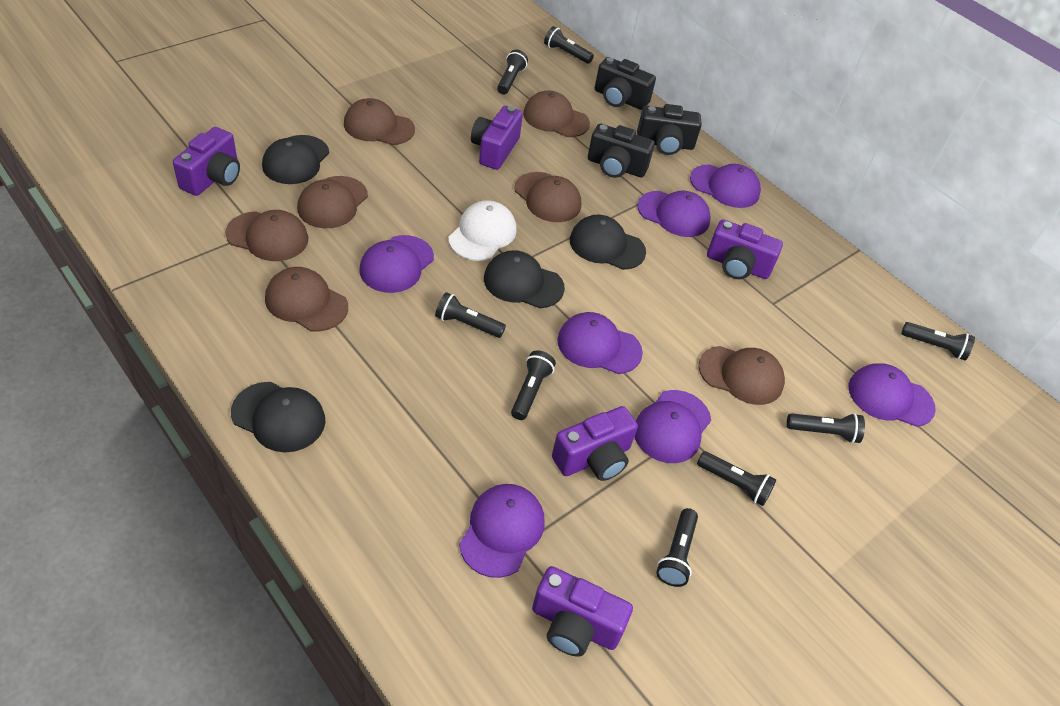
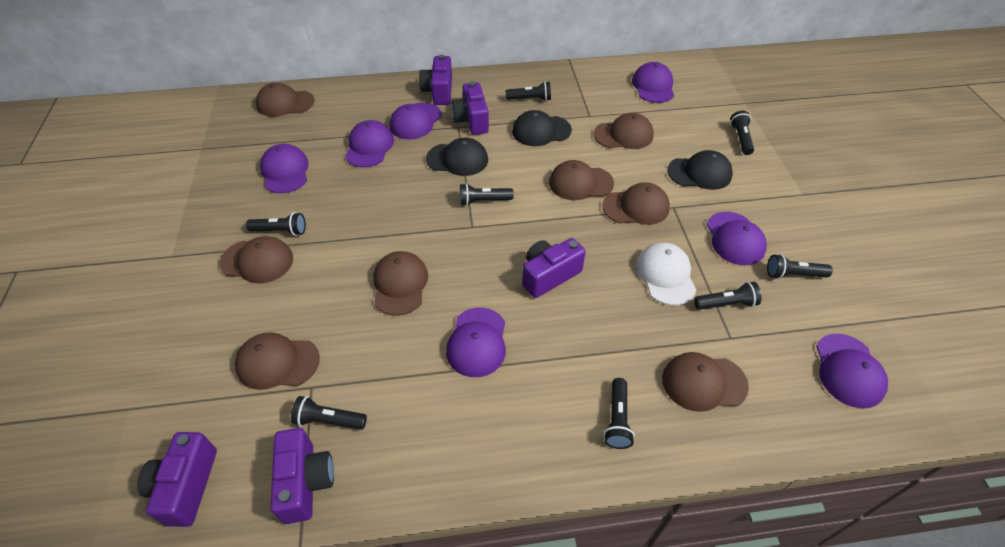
black camera: [588,124,655,178] [595,57,656,110] [637,104,702,155] = 3 -> none = 0
black cap: [231,382,325,452] [262,135,329,184] [484,250,565,308] [570,215,646,270] = 4 -> [426,138,488,176] [512,110,572,146] [667,150,733,190] = 3
brown cap: [225,210,308,261] [265,267,348,331] [297,176,368,228] [344,98,415,145] [514,172,581,222] [523,91,590,137] [699,346,785,405] = 7 -> [219,236,293,283] [235,332,320,390] [256,83,314,117] [373,251,428,316] [549,160,614,200] [594,113,654,149] [602,182,670,225] [662,352,749,412] = 8

